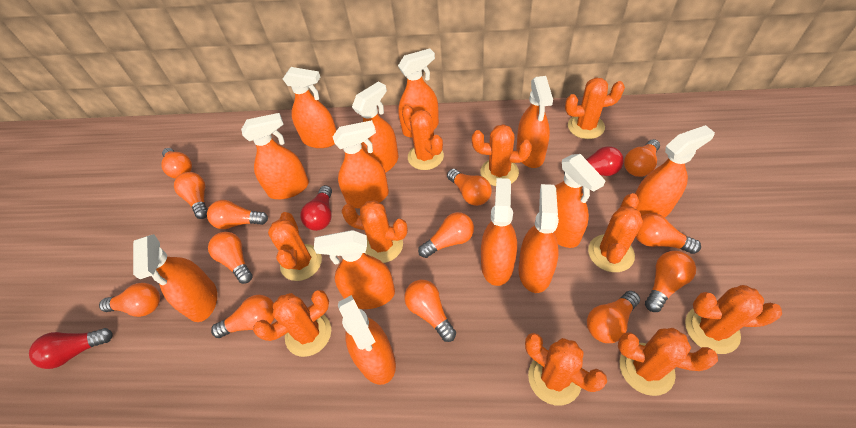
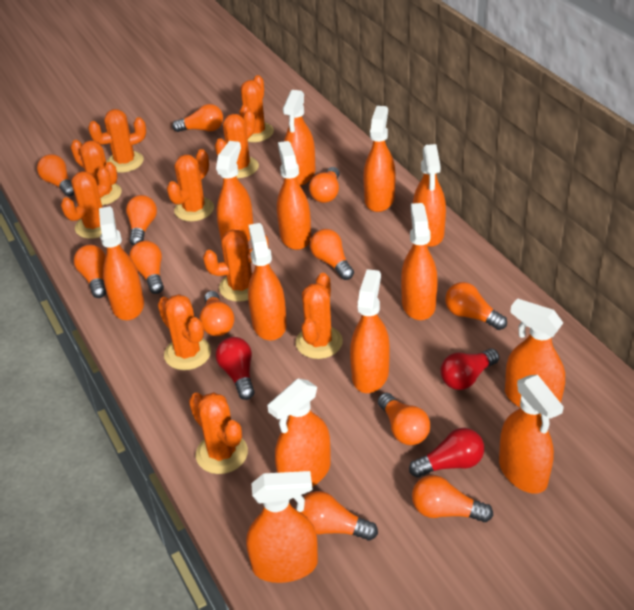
orange light bulb: [99,283,160,317] [161,148,192,179] [174,172,208,219] [207,200,268,229] [208,232,253,284] [211,295,274,338] [404,280,456,342] [418,212,474,258] [447,169,492,206] [587,291,640,343] [624,139,660,177] [636,213,701,254] [645,251,696,312] = 13 -> [37,154,74,197] [74,245,106,298] [126,195,157,246] [129,241,164,294] [172,104,223,132] [199,291,234,336] [301,491,378,541] [309,167,340,203] [310,229,354,280] [378,393,430,445] [412,475,493,522] [445,282,507,330] = 12

